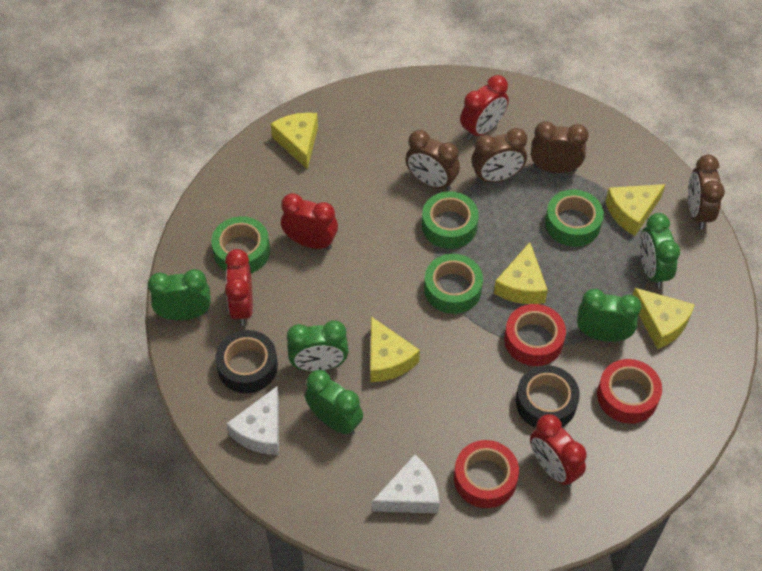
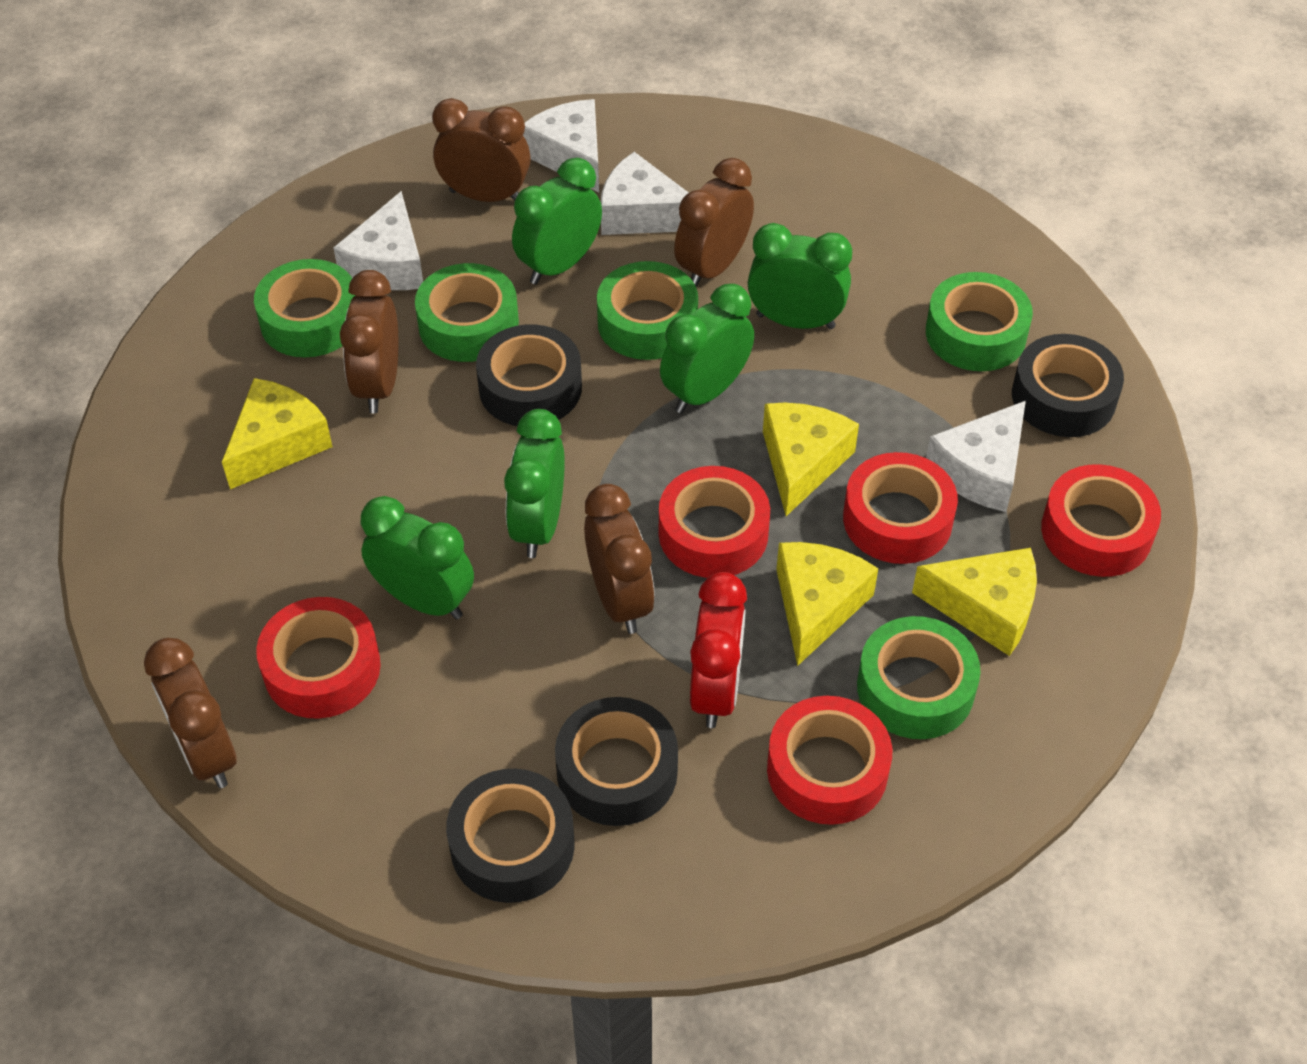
black tape: [216,330,278,393] [516,365,580,428] = 2 -> [446,769,575,903] [476,324,582,426] [555,697,678,826] [1012,334,1124,437] = 4
brown clock: [406,130,460,191] [471,128,527,183] [531,121,589,173] [688,155,725,229] = 4 -> [144,638,237,788] [340,270,398,414] [432,98,531,202] [584,484,655,634] [674,158,754,288] = 5
green tape: [211,216,270,273] [422,191,479,249] [424,254,483,314] [545,189,604,247] = 4 -> [254,259,356,357] [415,263,519,362] [597,261,698,360] [857,616,981,739] [926,272,1033,371] = 5
red clock: [225,249,253,326] [281,193,338,249] [460,75,509,140] [530,414,586,487] = 4 -> [690,572,747,728] = 1
red tape: [454,440,519,508] [504,304,566,366] [597,359,662,424] = 3 -> [256,597,381,719] [659,466,770,578] [767,696,892,825] [843,452,958,564] [1041,464,1161,577] = 5
white cheese: [226,387,279,455] [372,455,439,513] = 2 -> [333,191,423,290] [523,99,599,193] [601,152,689,235] [926,401,1026,512] = 4
yellow cheese: [271,113,318,170] [370,316,420,382] [494,242,548,304] [605,184,665,236] [633,288,695,349] = 5 -> [222,378,333,489] [763,403,859,516] [776,542,878,666] [912,548,1037,656] = 4

